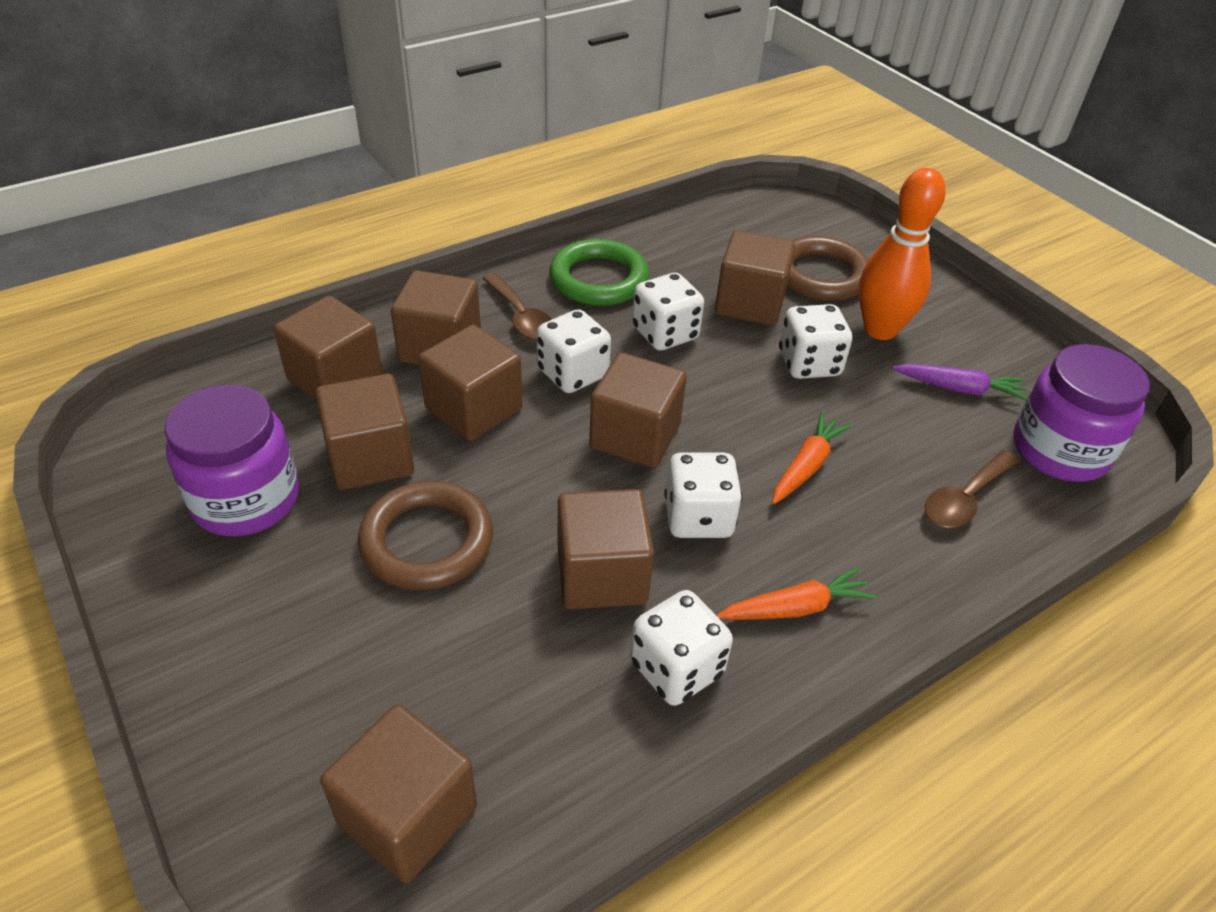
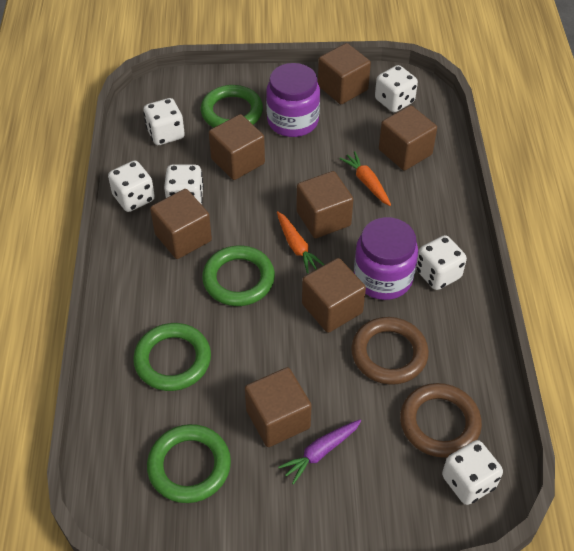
brown cube: [273,296,383,401] [315,374,414,490] [320,704,477,883] [391,270,481,365] [419,325,523,441] [558,489,654,610] [589,352,687,468] [715,231,795,326] = 8 -> [150,189,212,259] [209,114,265,180] [245,367,312,447] [296,171,354,238] [302,258,366,333] [318,43,371,104] [379,105,437,171] = 7
brown spoon: [482,273,552,341] [925,450,1020,528] = 2 -> none = 0
green ring: [550,239,649,306] = 1 -> [133,323,211,391] [147,424,231,503] [201,85,263,128] [202,246,275,306] = 4
orange bowling pin: [859,168,946,340] = 1 -> none = 0
white dice: [537,309,611,393] [630,590,733,706] [632,273,704,351] [664,452,742,538] [779,304,852,379] = 5 -> [108,160,155,212] [143,98,185,145] [164,164,204,204] [375,65,418,112] [416,235,467,290] [442,440,503,505] = 6

